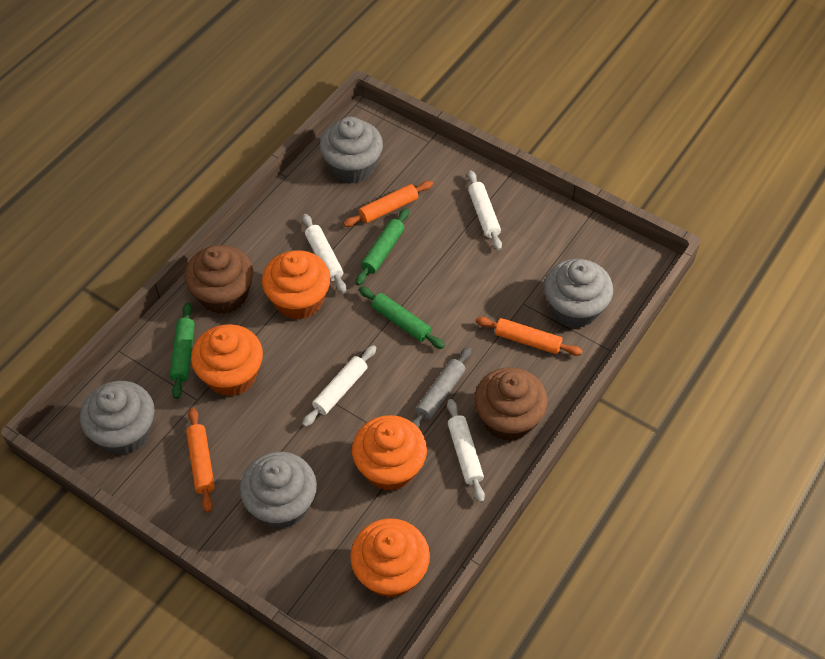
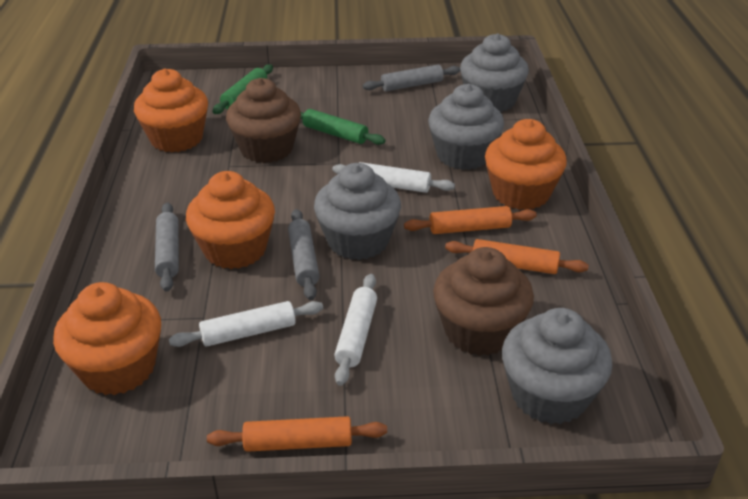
green rolling pin: [170,303,195,399] [356,208,409,285] [359,286,445,349] = 3 -> [213,64,273,114] [300,109,385,145] = 2
grey rolling pin: [412,347,472,428] = 1 -> [155,202,179,292] [288,209,320,300] [363,65,460,91] = 3
white rolling pin: [302,214,347,293] [302,345,377,427] [447,399,485,503] [467,170,502,251] = 4 -> [169,301,323,347] [332,162,455,193] [334,274,377,386] = 3

